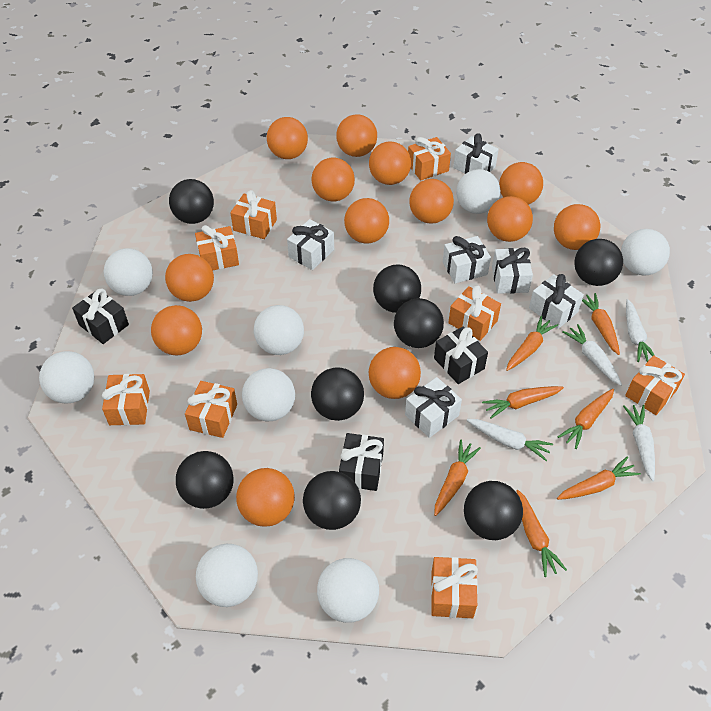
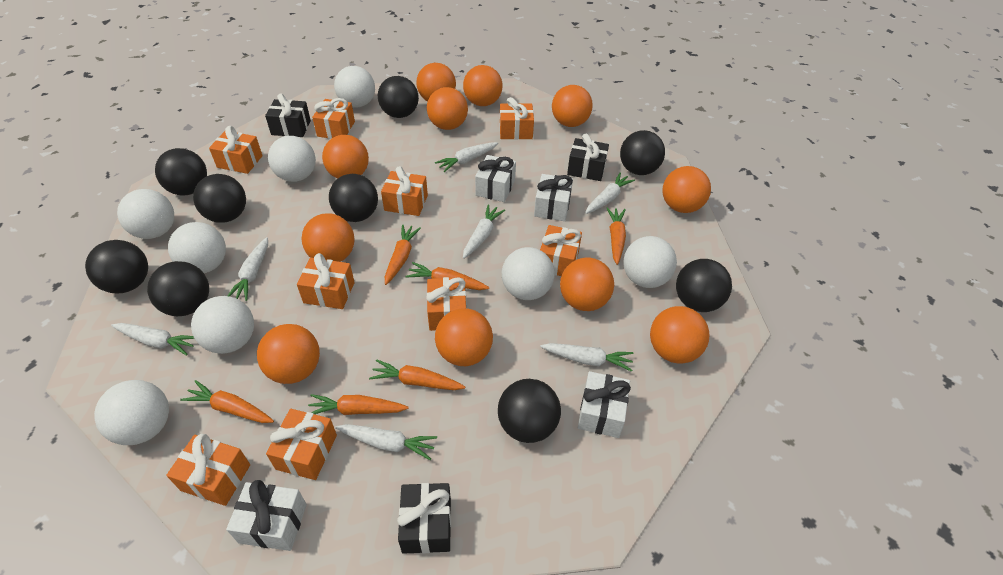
black ball: [169,179,214,224] [176,451,234,509] [303,471,361,530] [311,367,364,421] [373,264,421,313] [394,298,444,348] [464,481,523,540] [574,239,623,286] = 8 -> [85,240,148,293] [147,261,209,316] [155,148,207,196] [193,174,246,223] [329,174,378,222] [378,76,419,118] [498,379,561,443] [620,130,665,175] [676,259,732,312] = 9
orange ball: [151,305,202,355] [165,254,214,302] [236,468,295,527] [267,117,308,159] [312,158,355,201] [336,114,377,157] [344,198,389,244] [369,141,411,185] [369,347,421,399] [409,179,454,224] [487,196,533,242] [499,162,543,205] [554,204,600,250] = 13 -> [257,324,320,384] [302,213,355,262] [322,135,369,179] [416,63,456,102] [427,87,468,130] [435,308,493,366] [463,65,503,106] [552,85,593,127] [560,258,614,311] [650,306,709,364] [663,166,711,213] = 11
orange carrot: [434,440,481,516] [482,386,564,419] [506,316,558,371] [516,490,567,577] [557,457,641,500] [558,389,614,449] [582,293,620,355] = 7 -> [180,380,274,423] [308,394,409,415] [369,359,465,390] [385,224,421,285] [405,262,489,290] [607,207,626,265] = 6
orange gift: [102,374,150,425] [185,381,237,438] [195,225,239,270] [231,190,277,239] [408,137,451,180] [431,557,478,618] [448,285,501,341] [625,355,685,415] = 8 -> [166,434,250,506] [209,126,263,174] [266,409,337,480] [297,253,355,309] [312,98,355,139] [381,166,428,216] [426,277,467,331] [499,97,534,139] [540,225,582,276] = 9
white carrot: [467,419,553,461] [563,324,622,386] [623,405,655,481] [626,299,655,362] = 4 -> [111,323,194,356] [227,237,268,301] [335,424,437,460] [435,142,498,172] [463,205,505,259] [540,343,633,372] [585,172,635,214] = 7
white gift: [287,219,334,270] [405,377,462,438] [443,236,491,283] [453,133,499,174] [492,248,533,294] [529,274,584,329] = 6 -> [226,480,307,551] [475,155,516,202] [534,174,573,221] [578,371,631,438] = 4

